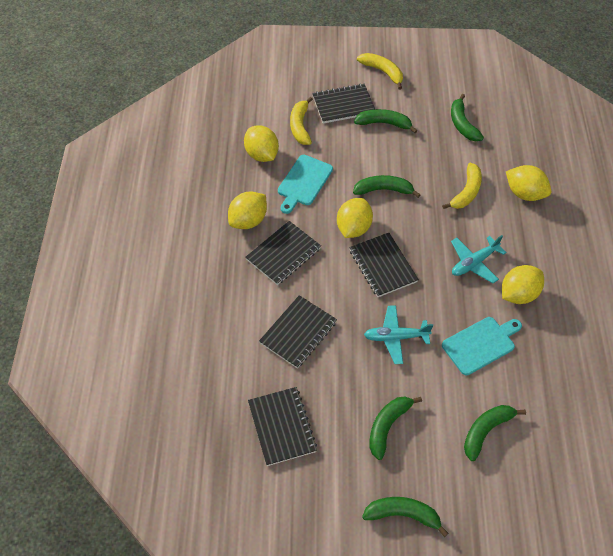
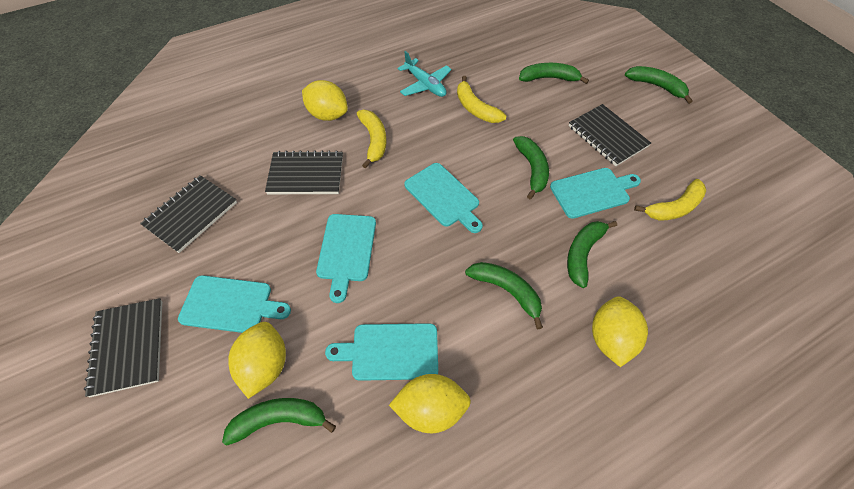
black notebook: [245,221,321,285] [248,387,317,466] [259,295,337,368] [312,83,375,124] [349,233,419,297] = 5 -> [84,298,162,397] [140,175,237,253] [265,150,343,194] [569,104,651,166] = 4
turquoise cutting board: [278,155,333,214] [442,317,522,375] = 2 -> [178,275,291,333] [316,214,376,303] [325,323,438,381] [404,163,483,233] [550,168,641,219] = 5
turquoise plane: [364,305,433,364] [451,235,506,283] = 2 -> [397,51,452,97] = 1
yellow lemon: [228,192,267,229] [244,125,279,162] [337,198,373,238] [502,265,544,304] [506,165,551,201] = 5 -> [228,322,286,399] [302,80,348,121] [389,374,471,433] [592,296,648,367] = 4

